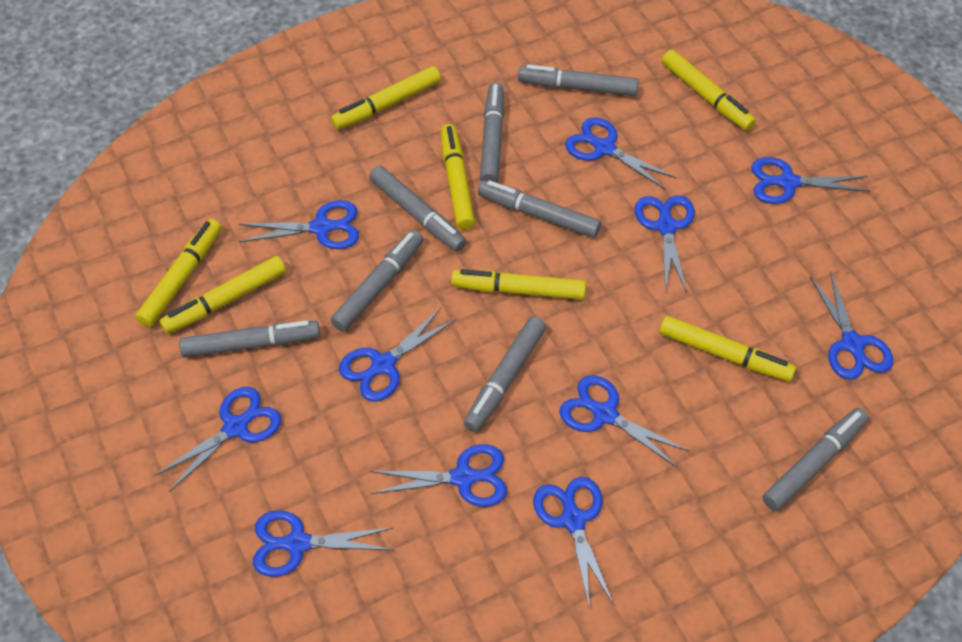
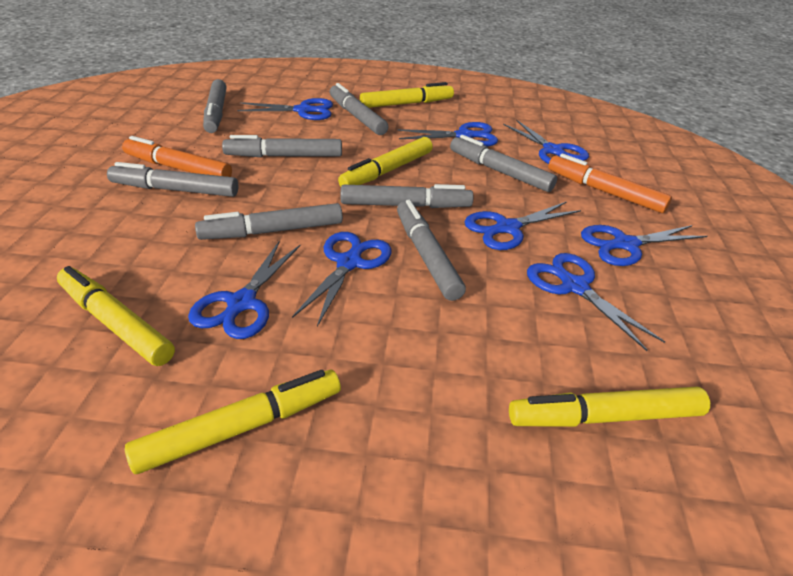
blue scissors: [155,387,282,492] [239,200,359,249] [253,510,393,577] [339,308,456,402] [370,444,507,507] [533,477,614,610] [559,375,689,468] [565,117,676,190] [635,195,695,293] [751,157,871,204] [810,271,893,380] = 11 -> [188,241,301,339] [237,98,333,120] [292,232,392,327] [397,122,498,146] [464,201,581,250] [503,120,589,164] [527,253,665,351] [581,225,708,266] = 8
orange marker: none = 0 -> [122,136,232,177] [548,154,672,213] = 2
yellow marker: [135,219,221,327] [160,256,286,334] [331,66,441,130] [441,124,475,230] [451,269,586,300] [659,316,796,382] [662,50,756,131] = 7 -> [57,266,175,366] [125,370,341,474] [338,137,433,186] [360,82,454,108] [509,386,710,427] = 5

